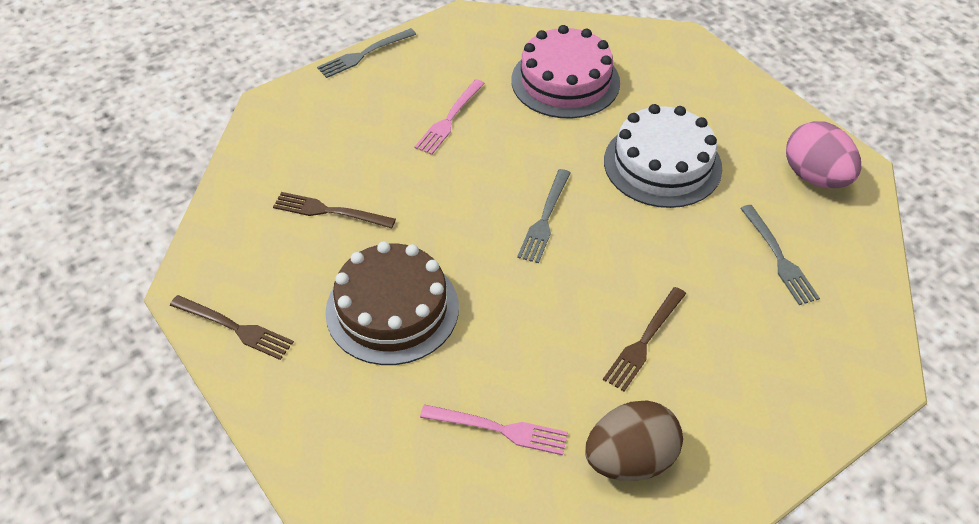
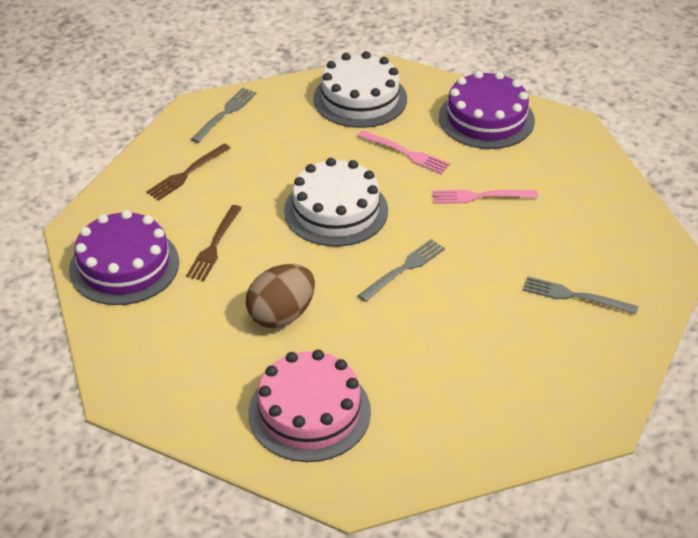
brown cake: [325,241,459,365] = 1 -> none = 0
brown fork: [170,295,294,360] [273,192,396,229] [603,287,686,391] = 3 -> [146,143,231,200] [186,205,242,281] = 2
pink egg: [786,121,861,188] = 1 -> none = 0
purple cake: none = 0 -> [69,210,179,305] [439,71,535,149] = 2
white cake: [604,104,722,208] = 1 -> [284,158,388,247] [313,51,407,128] = 2

